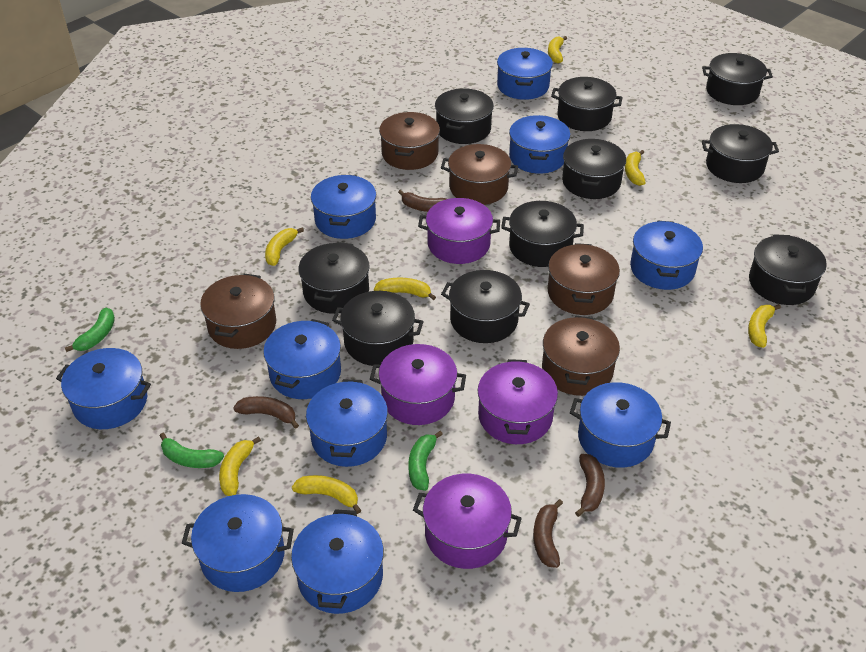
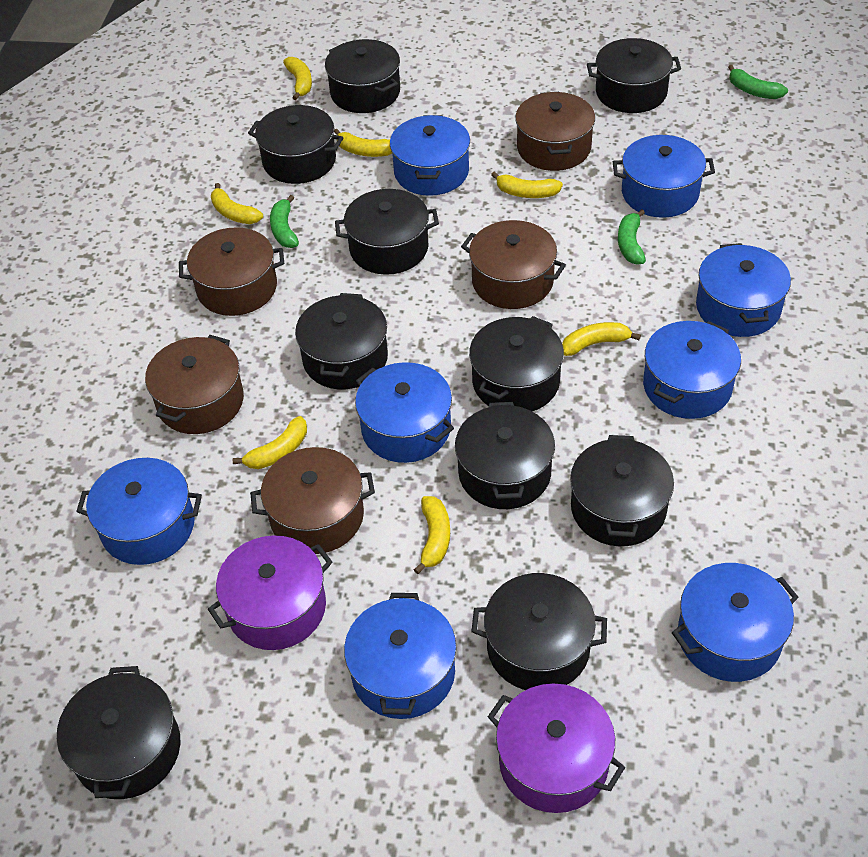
blue pot: [56,348,151,429] [182,494,294,592] [263,319,341,399] [291,509,384,614] [306,379,388,467] [311,175,376,239] [497,48,553,100] [509,115,570,174] [570,382,671,468] [630,220,703,290] = 10 -> [76,458,202,565] [344,593,457,719] [355,362,454,463] [390,115,470,196] [613,135,715,218] [643,321,741,419] [672,563,799,682] [696,243,791,337] = 8
brown banana: [233,396,299,429] [398,190,447,212] [533,499,563,568] [575,454,605,517] = 4 -> none = 0
purple pot: [370,344,466,425] [413,474,522,569] [418,198,500,264] [477,359,558,444] = 4 -> [208,536,332,650] [488,684,625,813] = 2

